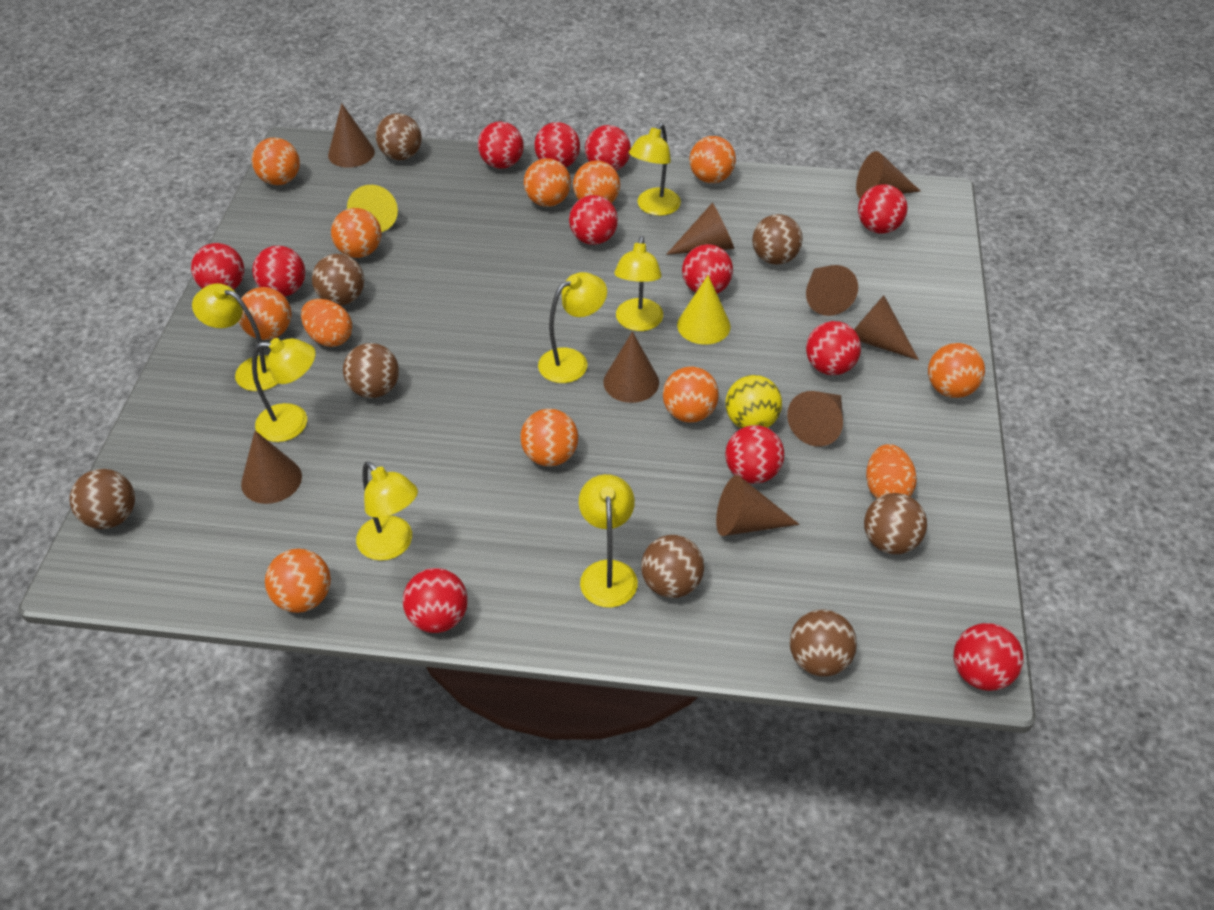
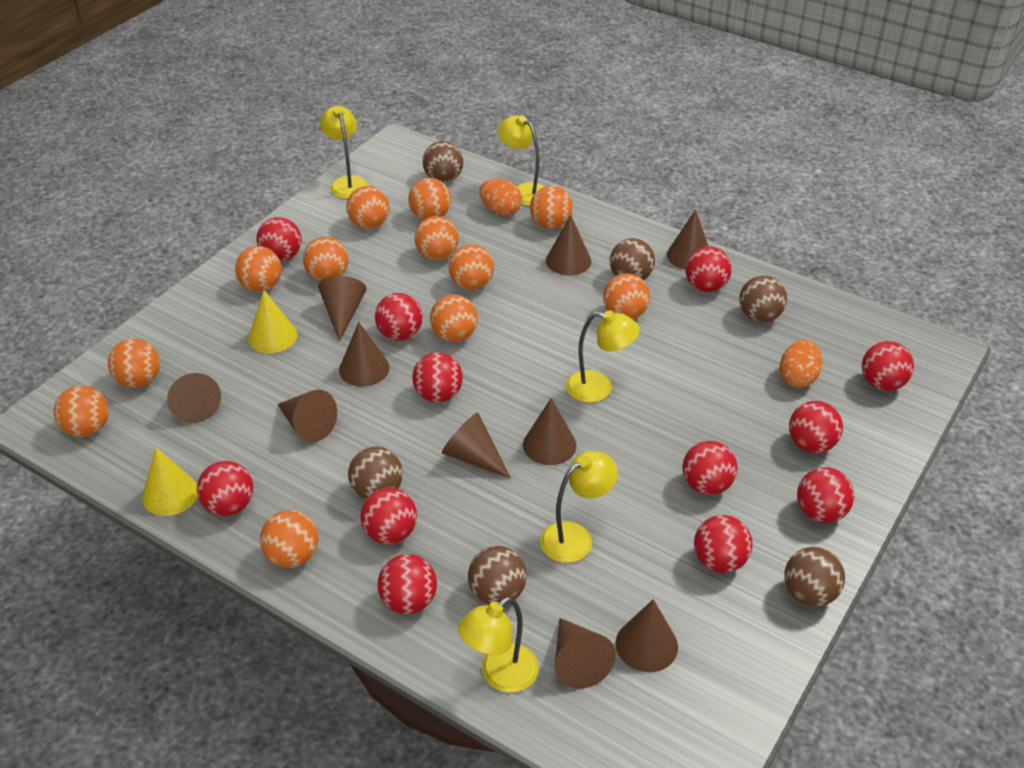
brown ball: [70,469,135,529] [312,254,364,305] [343,343,399,398] [376,113,422,160] [641,535,704,598] [752,214,803,265] [790,609,857,677] [864,493,927,554] = 8 -> [348,446,403,499] [423,141,463,183] [468,546,527,604] [610,238,655,280] [739,275,787,322] [784,547,845,607] = 6
brown cone: [241,431,302,504] [328,103,375,168] [603,332,659,403] [666,203,734,255] [716,475,799,536] [787,391,843,446] [806,265,858,316] [854,296,919,360] [856,151,920,199] = 9 -> [167,373,221,423] [277,390,337,443] [318,276,366,342] [339,322,389,387] [442,413,511,479] [523,398,576,465] [546,215,591,275] [554,618,616,689] [616,599,678,672] [667,210,708,270] = 10
orange ball: [238,287,292,340] [252,138,300,185] [265,549,331,613] [331,208,381,258] [520,409,578,466] [524,158,571,207] [573,160,620,203] [663,366,719,423] [689,136,736,183] [928,343,985,398] = 10 -> [54,385,109,437] [108,338,160,388] [235,246,282,292] [260,510,318,568] [303,237,348,281] [346,186,389,229] [408,178,451,220] [414,216,459,261] [430,294,478,342] [449,244,494,290] [530,186,573,229] [603,273,650,319] = 12
yellow ball: [725,375,782,428] = 1 -> none = 0
yellow lamp: [192,283,278,391] [252,338,316,442] [356,461,418,561] [538,272,607,383] [579,474,638,608] [614,236,663,331] [629,123,681,216] = 7 -> [320,106,368,199] [458,596,539,693] [498,115,544,206] [540,451,618,563] [566,311,640,403] = 5

